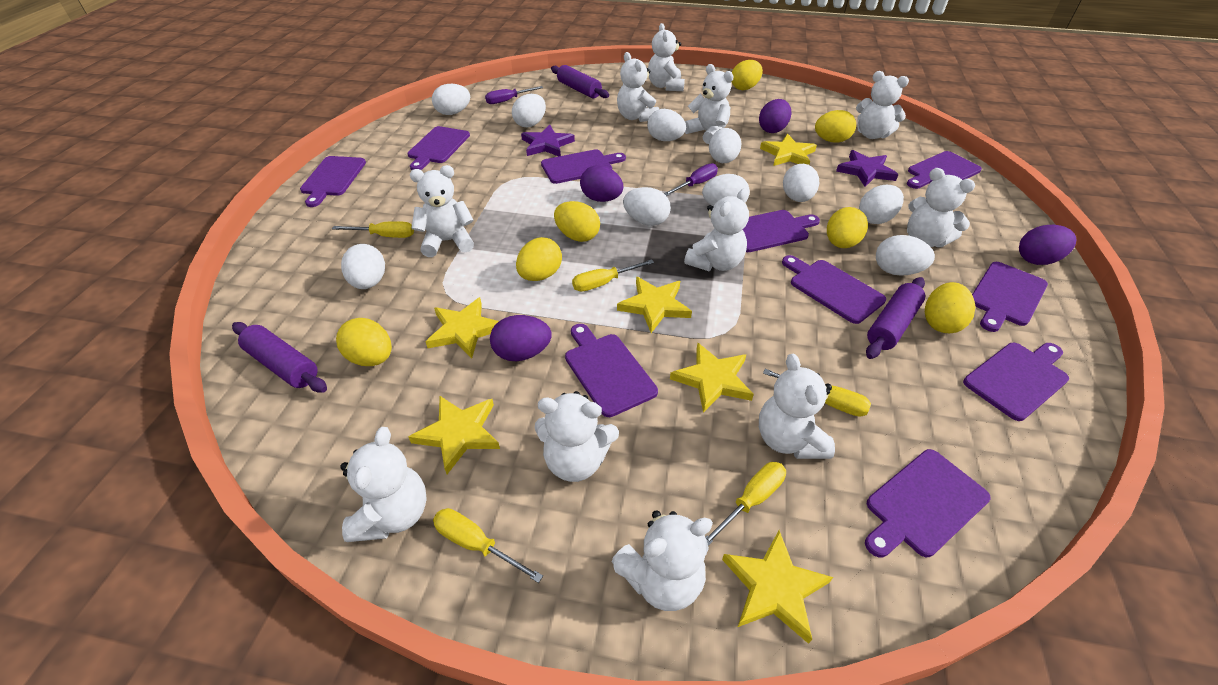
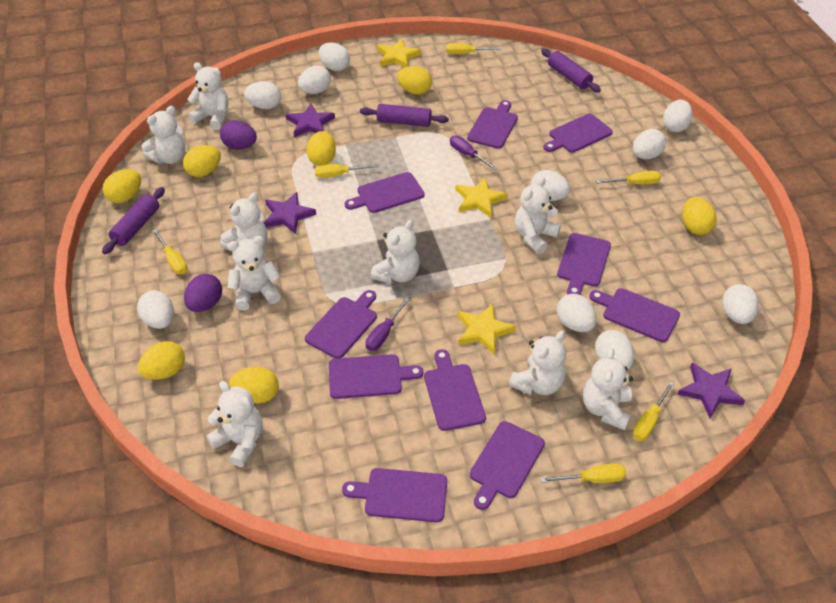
purple egg: [490,315,552,361] [580,165,623,202] [759,99,791,133] [1019,225,1076,265] = 4 -> [184,274,222,312] [220,120,257,150] = 2
purple star: [521,125,575,156] [836,150,899,187] = 2 -> [263,192,316,234] [286,104,335,137] [677,362,745,418] = 3
white teddy bear: [340,427,427,542] [410,165,474,257] [535,391,619,482] [612,510,713,611] [617,52,659,122] [648,23,685,91] [684,188,749,271] [685,64,734,144] [759,354,835,459] [856,71,909,139] [907,168,975,247] = 11 -> [142,106,186,164] [187,62,228,130] [206,381,263,467] [220,192,267,252] [227,236,281,310] [371,219,420,284] [509,331,566,395] [515,177,561,254] [583,348,633,430] = 9
yellow screwdriver: [332,221,414,238] [433,508,543,583] [572,259,654,292] [705,462,786,546] [763,369,871,417] = 5 -> [152,229,187,274] [315,164,379,178] [446,43,502,54] [541,464,626,483] [596,171,661,184] [633,381,674,441] = 6
yellow star: [409,396,500,474] [426,297,499,358] [617,277,692,333] [670,342,754,413] [722,530,833,644] [760,134,817,166] = 6 -> [377,39,421,68] [455,177,508,218] [458,303,516,355] = 3

